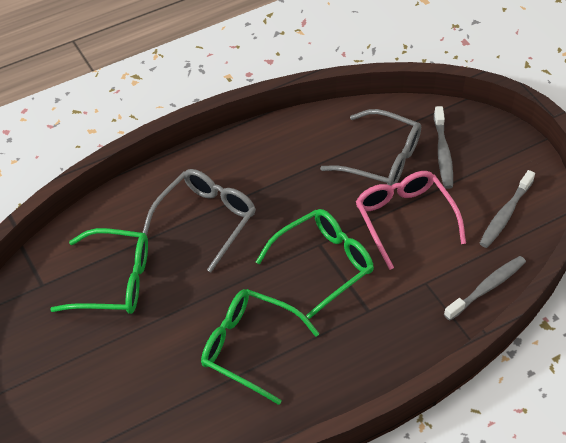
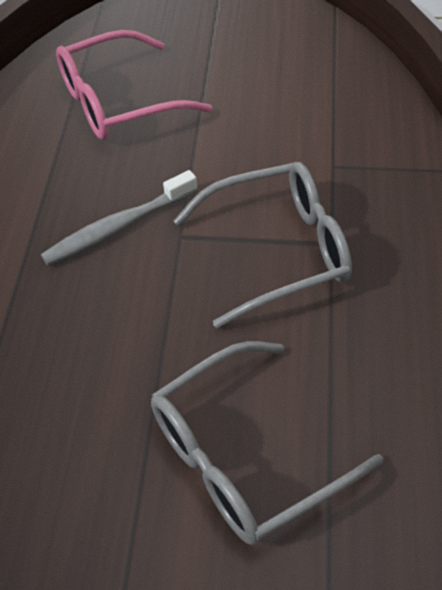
green glasses: [50,228,148,314] [201,289,320,405] [256,209,374,319] = 3 -> none = 0
grey toothbrush: [434,106,453,189] [444,256,526,321] [480,170,535,248] = 3 -> [41,170,197,265] = 1

